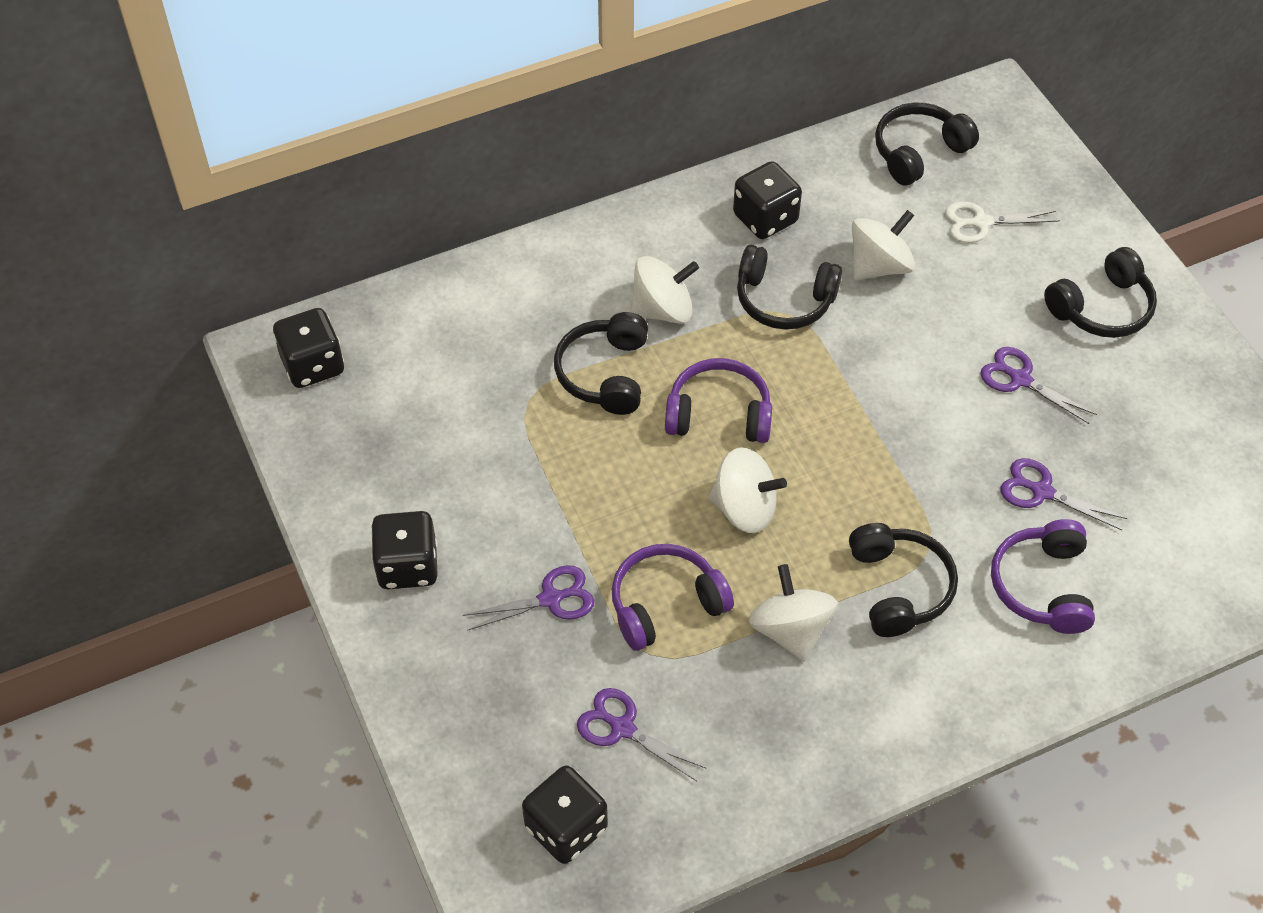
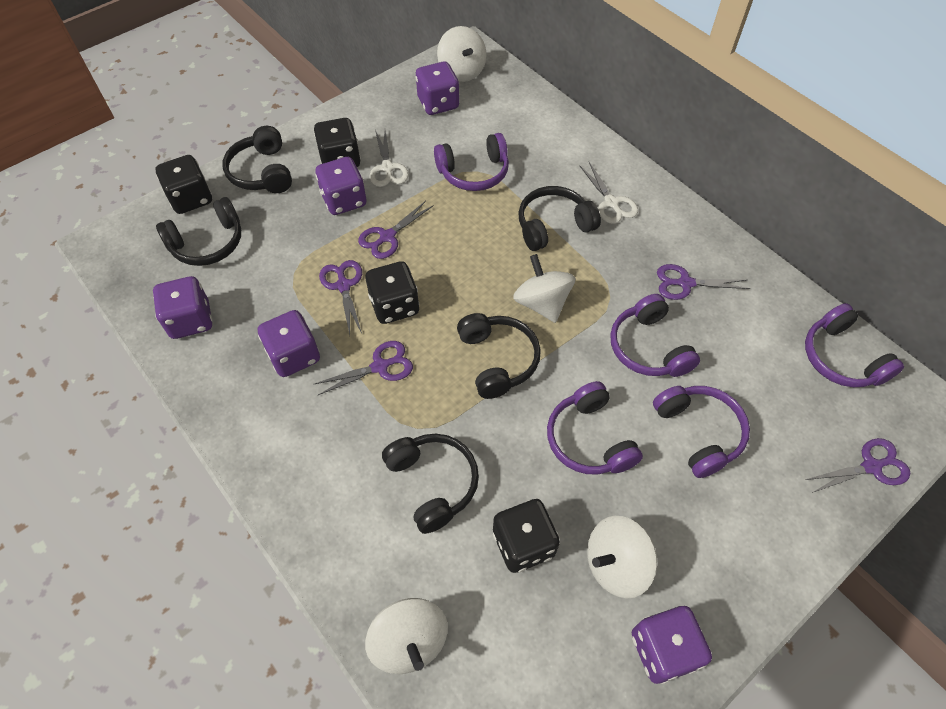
purple dice: none = 0 -> [153,276,212,339] [258,310,320,377] [315,157,366,215] [415,61,459,115] [632,606,712,684] = 5
purple headphones: [612,544,734,651] [665,358,772,443] [991,519,1095,634] = 3 -> [434,133,509,191] [547,381,643,474] [610,294,700,377] [653,386,750,478] [805,303,904,387] = 5
purple scissors: [463,565,594,631] [577,688,706,781] [980,347,1097,424] [1000,458,1127,530] = 4 -> [315,341,413,395] [319,260,362,335] [358,201,434,259] [657,264,750,300] [805,438,910,493] = 5
white scissors: [945,201,1060,243] = 1 -> [370,130,409,187] [579,162,638,224] = 2

